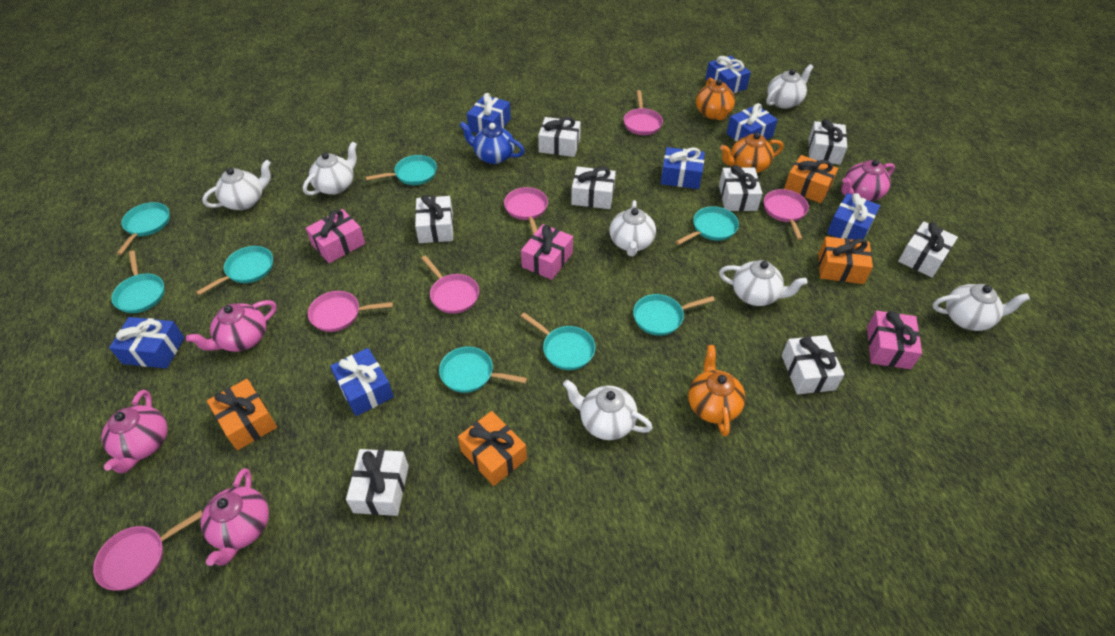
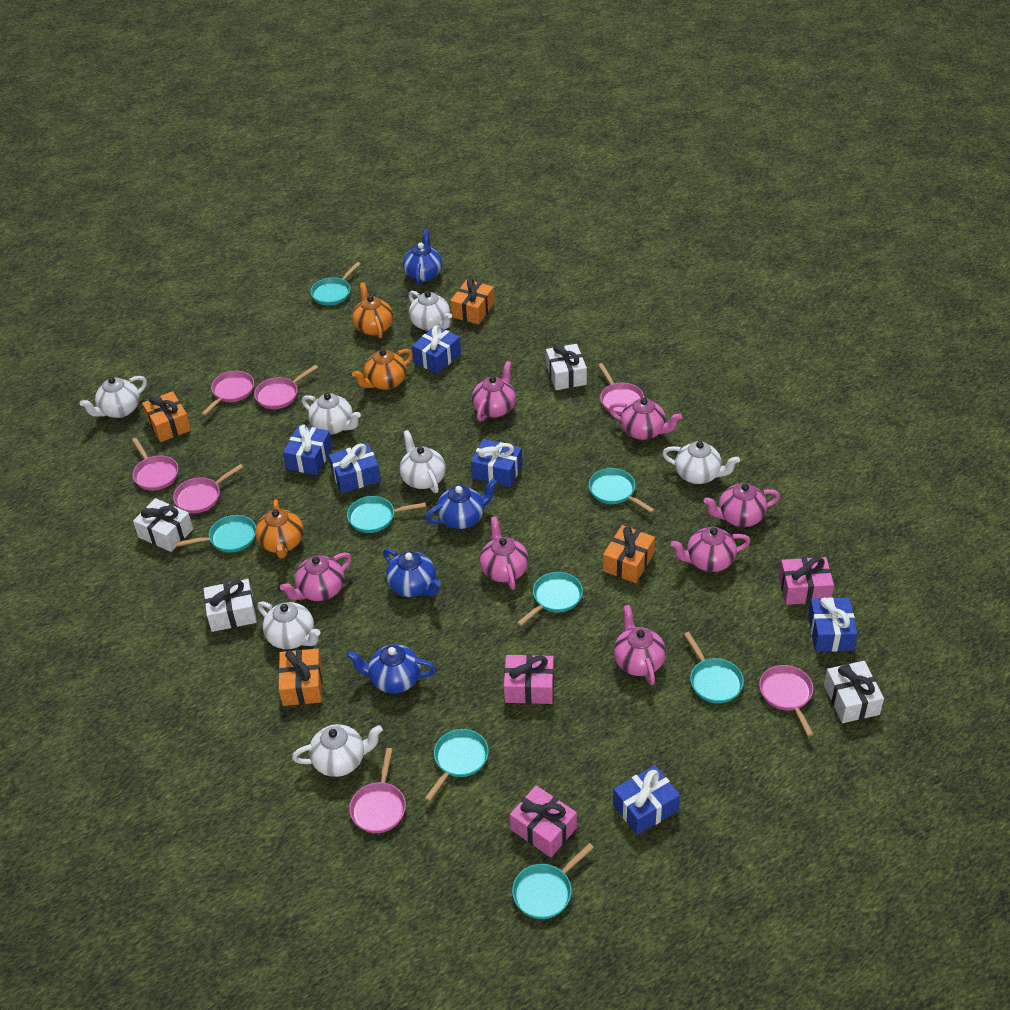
blue gift: [109,317,184,368] [330,348,394,416] [467,93,511,134] [661,147,705,189] [705,56,751,93] [726,103,778,142] [827,193,880,240] = 7 -> [283,424,332,475] [329,443,381,493] [412,325,461,374] [471,439,522,487] [613,765,680,835] [808,597,858,652] = 6
blue teapot: [460,121,525,164] = 1 -> [347,644,436,693] [383,548,441,597] [403,230,442,285] [425,478,497,529] = 4
pink pan: [93,510,203,590] [308,291,393,332] [421,255,479,314] [504,187,548,235] [624,90,663,135] [764,189,809,240] = 6 -> [132,438,178,491] [173,464,243,514] [201,371,254,416] [254,365,318,409] [349,748,406,833] [598,363,644,415] [759,665,814,737] = 7
pink teapot: [101,390,168,473] [186,300,277,352] [201,468,269,566] [841,159,895,201] = 4 -> [280,553,352,601] [472,361,516,422] [479,517,529,590] [609,398,682,440] [613,605,666,685] [670,527,751,572] [704,483,780,527] = 7
white gift: [346,449,409,516] [415,195,453,243] [538,117,581,157] [571,167,616,209] [719,165,762,211] [782,335,844,394] [808,119,847,165] [898,222,958,278] = 8 -> [133,498,193,552] [204,579,257,632] [546,344,587,390] [824,661,884,723] = 4

